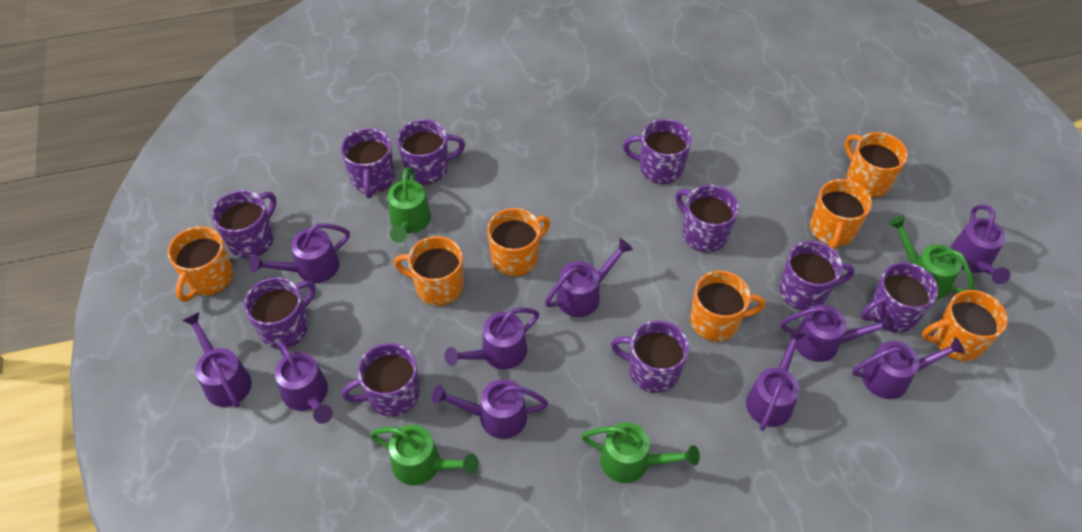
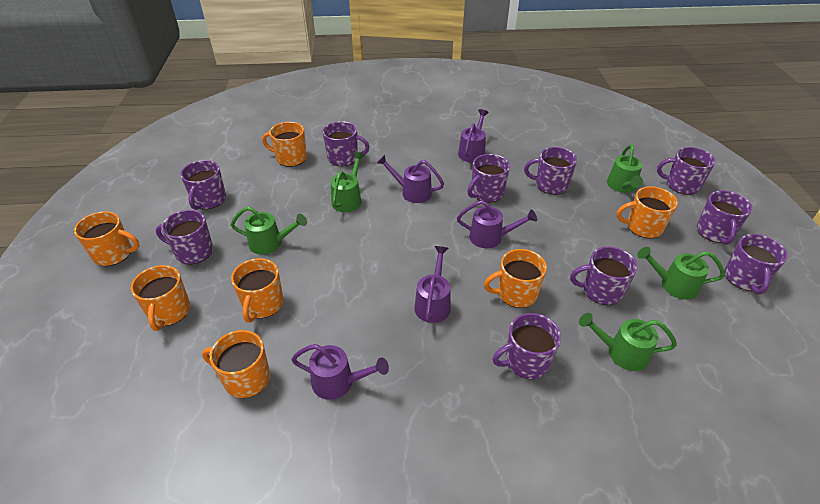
green watering can: [370,425,479,485] [388,167,431,243] [581,422,700,483] [888,216,974,300] = 4 -> [231,206,307,254] [331,152,365,212] [579,313,677,371] [607,144,643,193] [637,247,725,300] = 5
purple watering can: [182,312,252,408] [249,223,350,283] [275,341,333,424] [432,379,548,439] [445,308,539,370] [545,238,633,317] [746,328,806,431] [780,305,895,362] [852,337,965,399] [950,205,1010,284] = 10 -> [291,344,389,400] [377,155,444,203] [414,246,451,323] [457,200,537,248] [458,109,489,163] = 5

